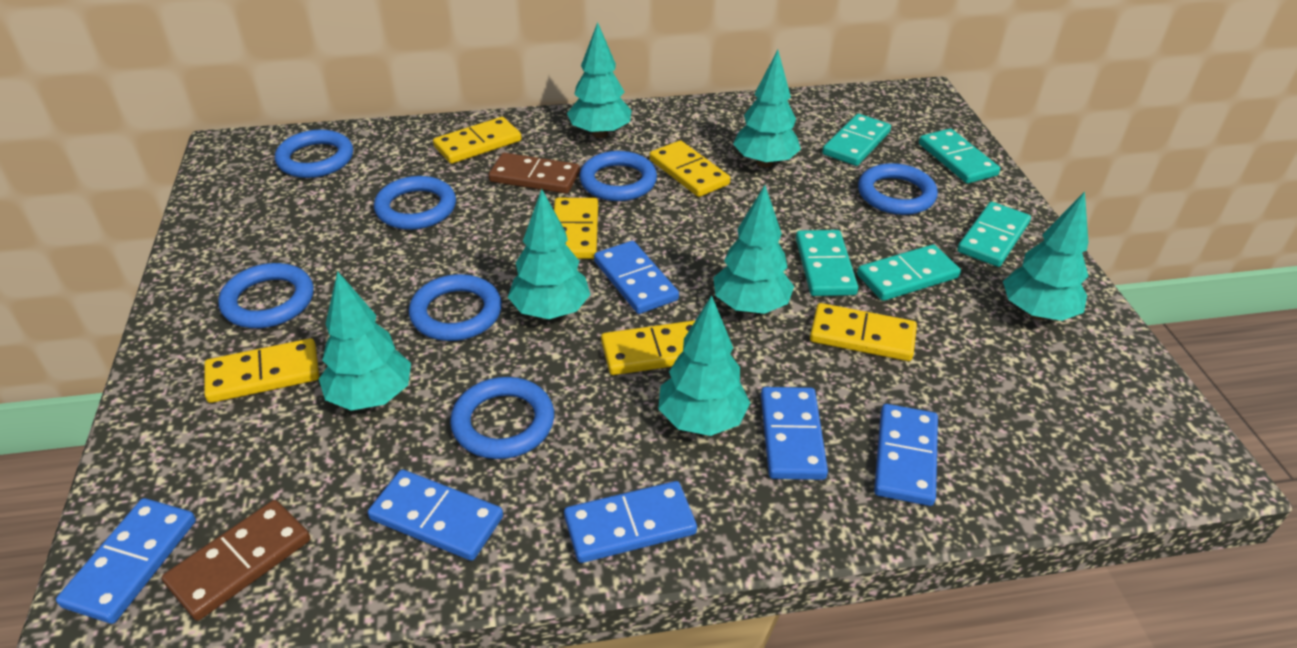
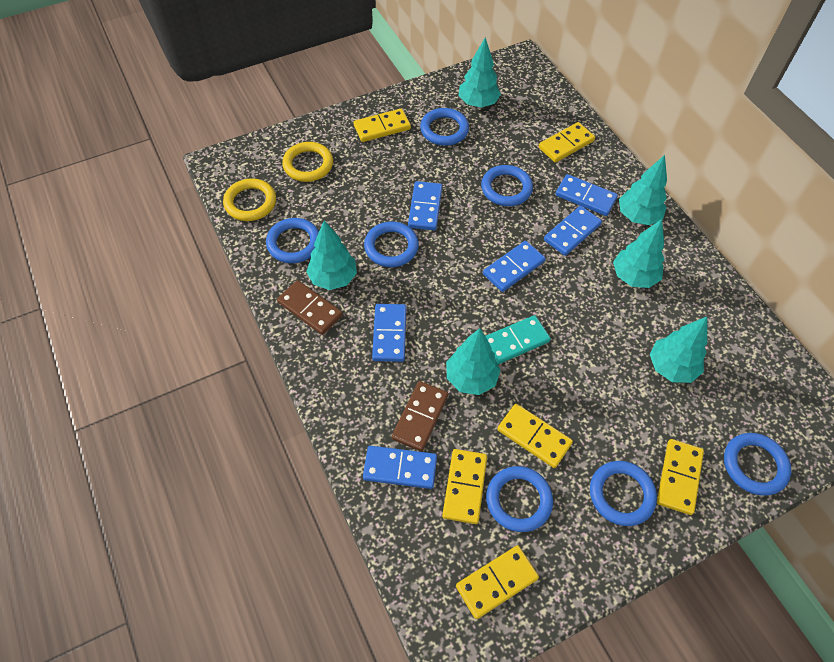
turquoise domino: [796,230,858,296] [822,114,891,166] [857,244,961,301] [919,129,1000,184] [957,202,1031,267] = 5 -> [485,315,551,364] = 1
turquoise tree: [319,271,411,411] [508,189,591,319] [567,22,631,138] [658,295,750,436] [713,185,794,314] [733,50,801,167] [1003,192,1088,321] = 7 -> [306,220,357,290] [446,328,501,395] [458,37,501,108] [613,219,665,288] [619,155,667,225] [650,317,707,383] = 6
yellow ring: none = 0 -> [223,178,276,221] [282,142,333,182] = 2

